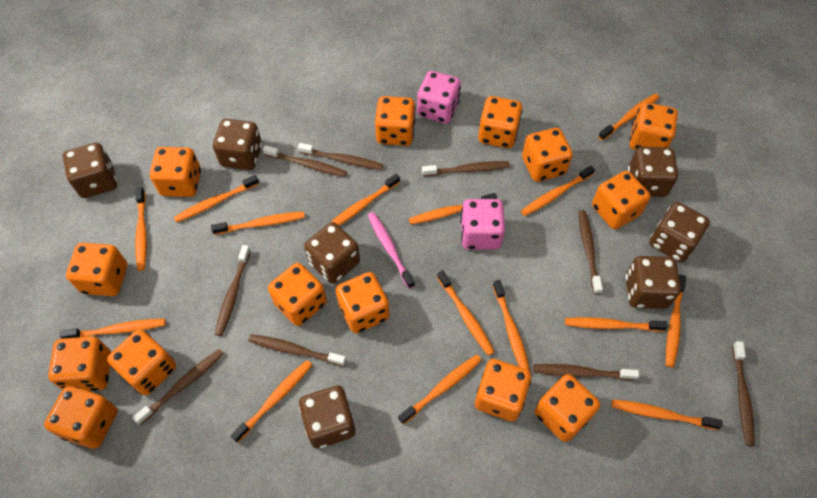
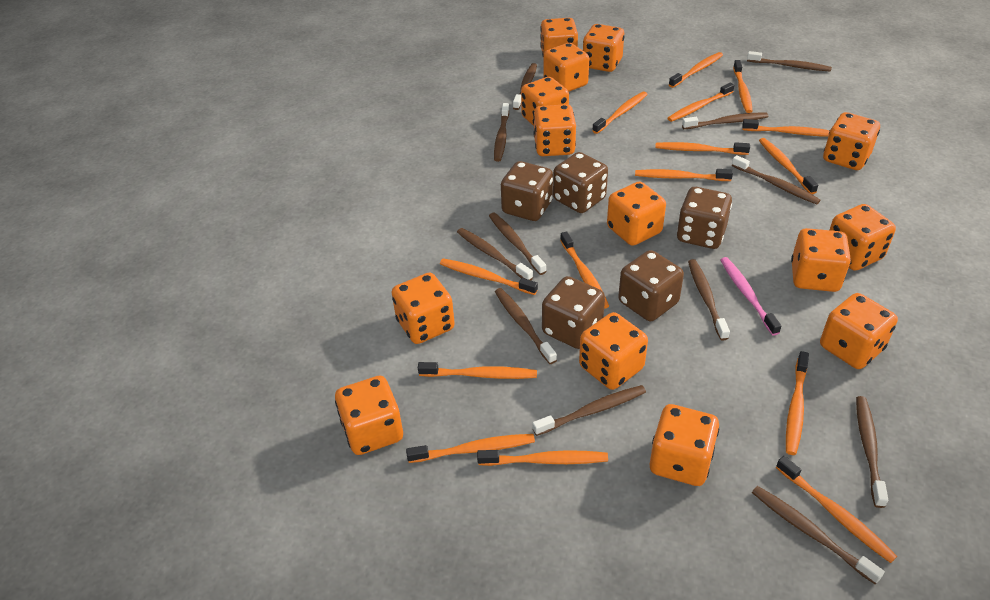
brown dice: [63,143,117,198] [213,119,262,170] [299,386,356,449] [304,222,360,284] [626,256,681,309] [628,147,678,197] [649,202,710,262] = 7 -> [501,161,553,221] [542,276,605,349] [553,152,608,213] [618,250,684,321] [677,187,732,249] = 5
brown toothbrush: [132,349,224,425] [215,245,251,336] [249,334,346,366] [263,145,347,177] [298,143,383,170] [422,161,509,176] [533,364,639,380] [579,210,603,294] [732,341,755,446] = 9 -> [457,228,533,280] [489,213,546,275] [494,103,509,162] [495,288,557,364] [513,63,537,110] [533,385,646,436] [682,112,768,129] [688,259,730,341] [732,155,821,205] [747,51,832,72] [752,486,885,584] [856,396,888,508] = 12
pink dice: [417,71,461,124] [460,199,505,250] = 2 -> none = 0

